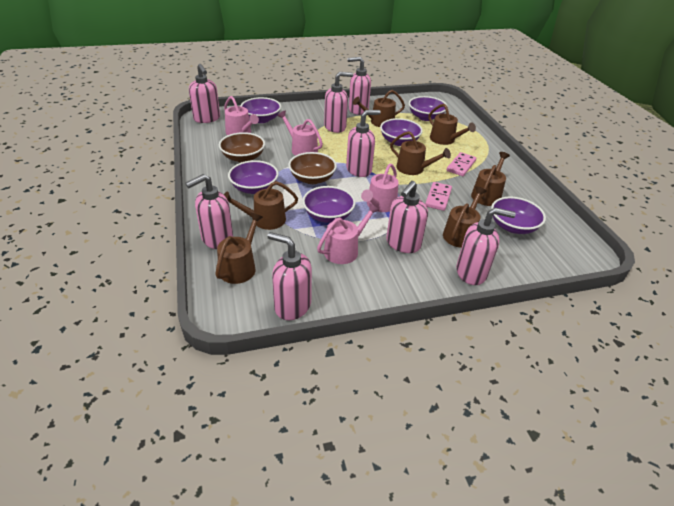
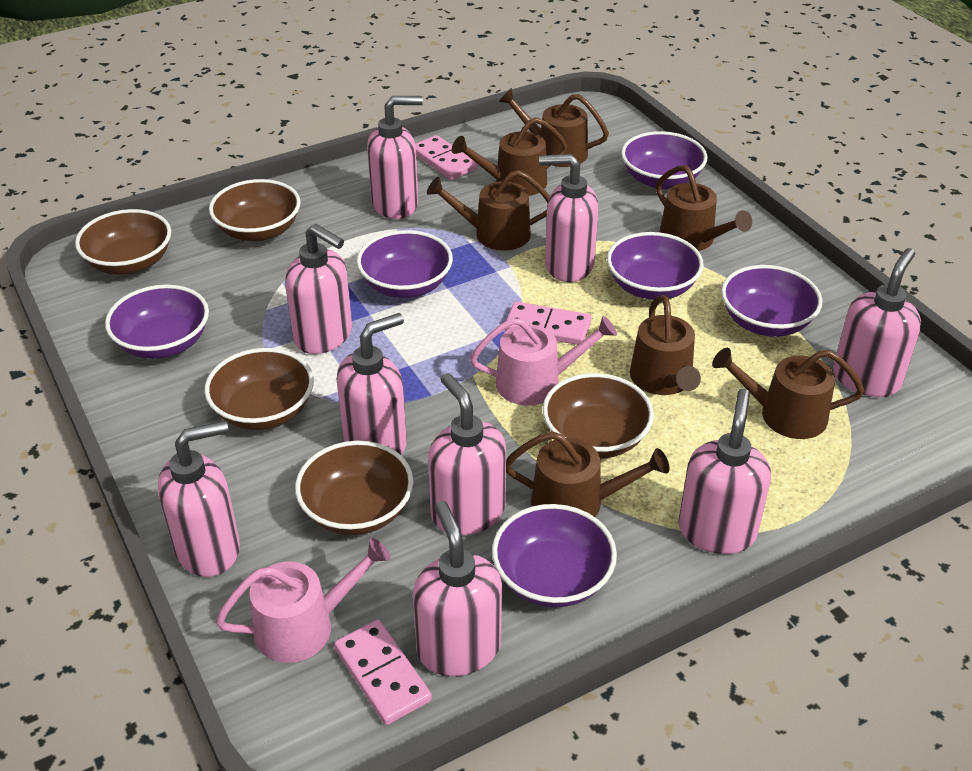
brown bowl: [219,132,265,163] [288,152,337,184] = 2 -> [75,209,171,275] [205,348,314,430] [209,179,301,241] [295,441,414,535] [543,373,654,458] = 5
pink domino: [425,182,452,211] [447,152,476,176] = 2 -> [334,620,432,725] [415,135,478,180] [504,302,592,345] = 3
pink soap dispenser: [185,174,233,249] [189,64,220,123] [267,232,312,320] [324,72,353,133] [346,110,381,177] [347,57,371,115] [386,181,428,253] [456,208,516,285] = 8 -> [158,421,240,577] [285,224,352,354] [337,313,407,455] [367,96,423,219] [413,501,502,676] [428,373,506,536] [539,154,599,282] [679,389,771,554] [833,248,921,397] = 9
pink watering can: [224,96,259,135] [277,111,323,156] [317,203,380,264] [361,164,399,212] = 4 -> [216,538,391,663] [470,316,617,405] = 2

